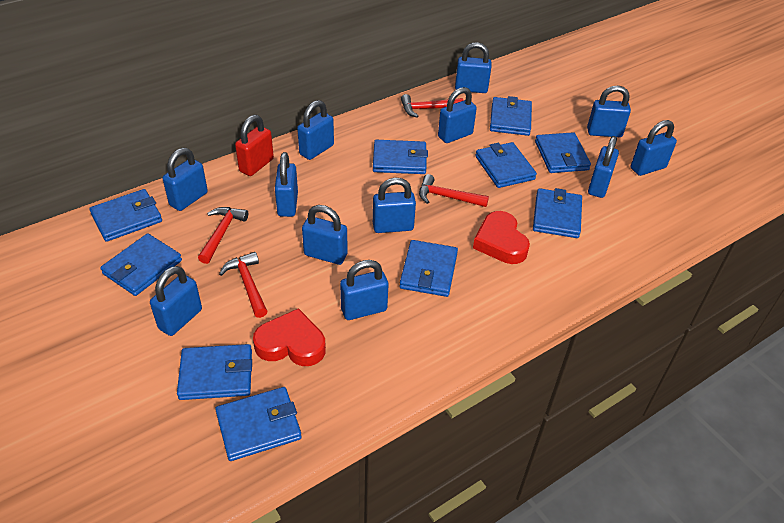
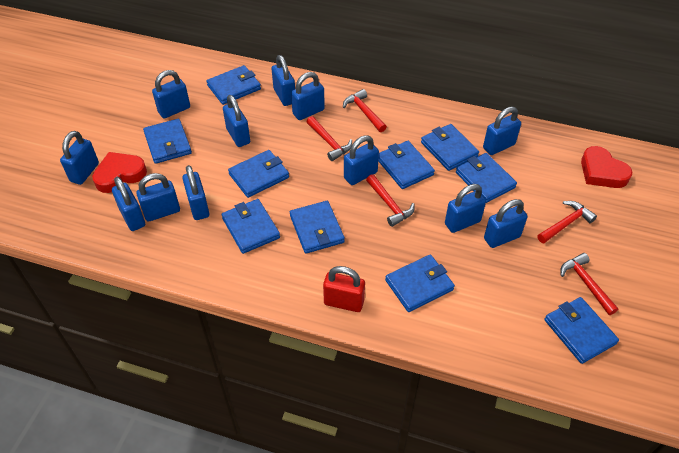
red hammer: [198,207,248,264] [219,252,268,318] [401,94,464,118] [419,174,489,207] = 4 -> [307,116,352,161] [343,89,387,132] [366,174,415,227] [538,201,597,243] [560,253,619,315] = 5

